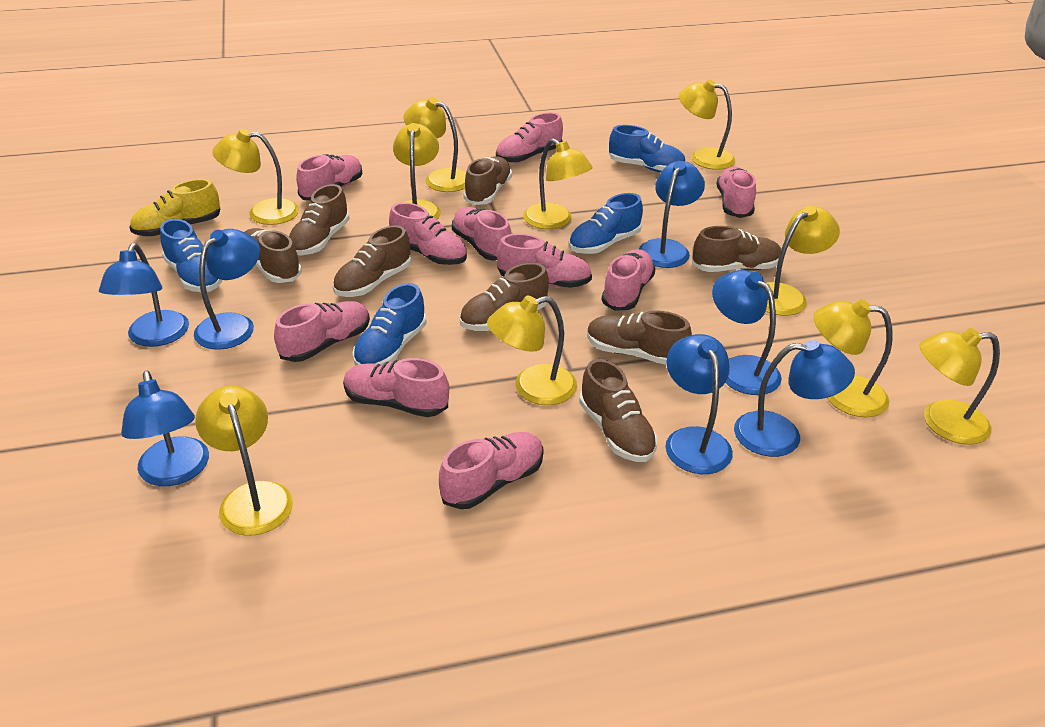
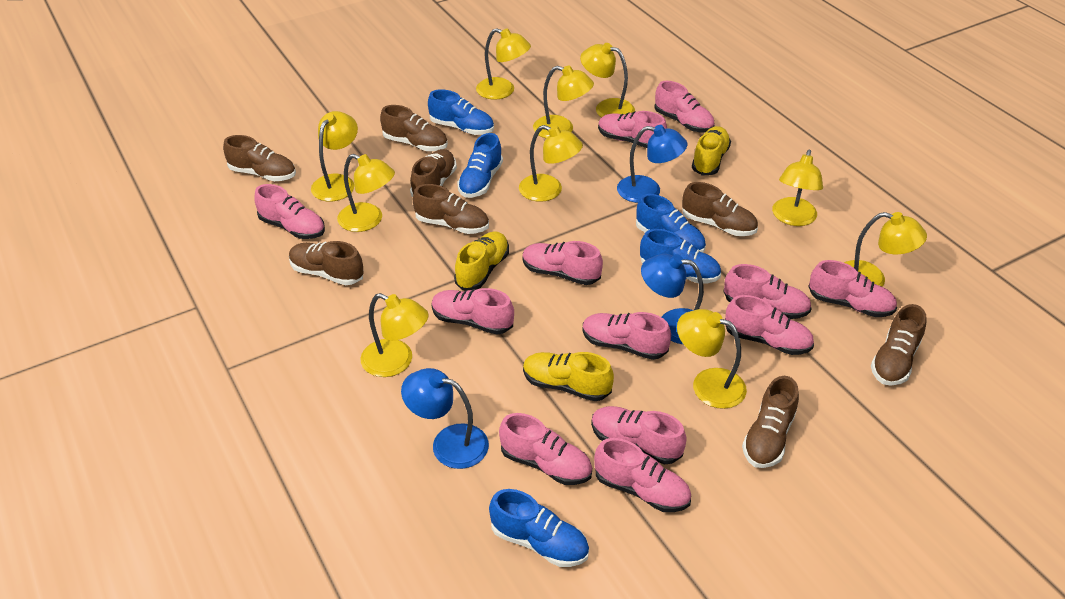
blue lamp: [99,243,189,347] [121,370,209,486] [194,229,260,350] [639,161,705,268] [665,334,733,474] [712,270,782,395] [734,340,855,457] = 7 -> [401,368,489,469] [617,125,688,203] [641,254,704,344] = 3
blue shoe: [160,219,222,292] [353,283,427,366] [569,193,643,254] [609,125,685,172] = 4 -> [428,89,494,135] [457,133,503,198] [489,489,589,567] [636,194,706,253] [640,229,721,284] = 5
pink shoe: [274,301,370,362] [296,154,362,200] [343,358,449,417] [389,202,467,265] [439,432,544,509] [452,207,511,260] [496,113,563,163] [497,234,592,288] [602,249,655,311] [716,167,756,218] = 10 -> [254,184,325,239] [431,288,514,335] [499,413,592,485] [522,241,603,285] [582,312,671,360] [591,406,687,465] [594,438,691,512] [598,111,667,148] [654,81,715,132] [723,264,812,319] [725,295,814,355] [808,260,897,317] = 12
yellow shoe: [130,179,220,236] = 1 -> [454,231,509,290] [523,352,614,401] [692,126,731,176] = 3

